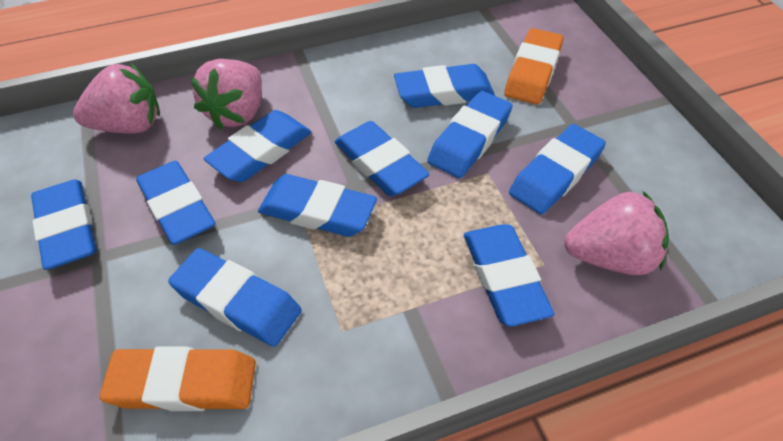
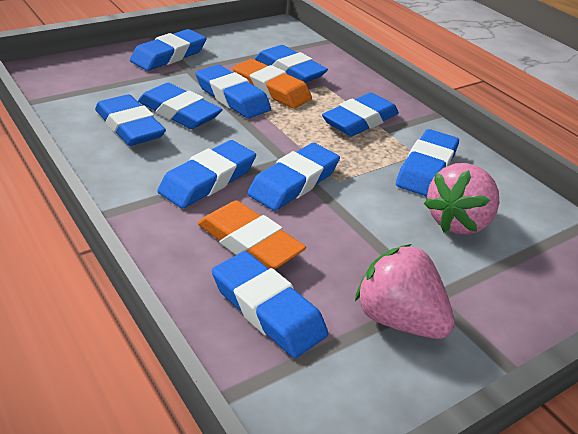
pink strawberry: [73,63,160,134] [190,59,262,129] [564,191,669,275] = 3 -> [355,244,455,339] [424,163,500,235] = 2

